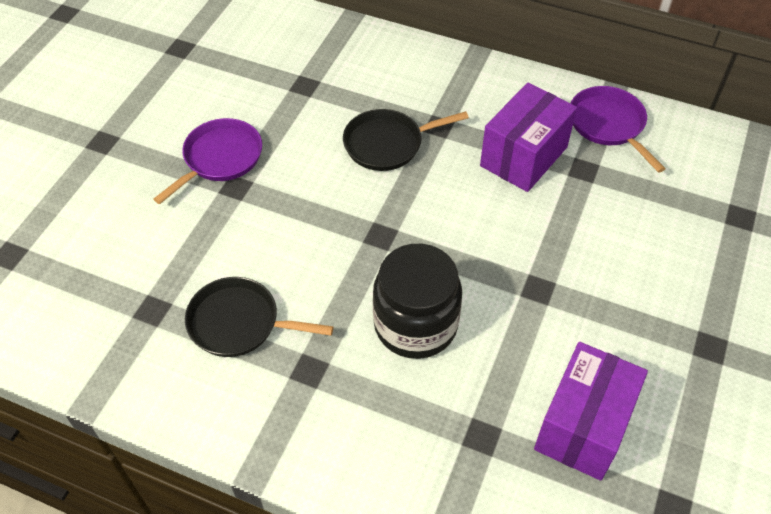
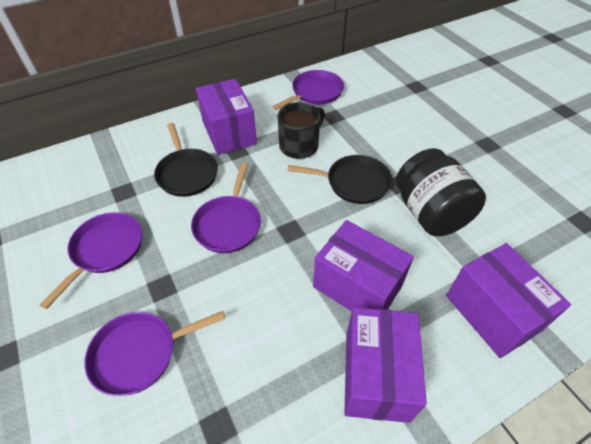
black mug: none = 0 -> [278,102,325,159] = 1
purple box: [480,83,577,192] [534,342,648,481] = 2 -> [196,79,257,155] [313,220,414,311] [344,307,427,423] [446,243,571,358] = 4
purple pan: [153,118,262,204] [571,86,666,173] = 2 -> [40,212,142,309] [84,311,225,396] [191,163,261,253] [273,70,344,110] = 4

